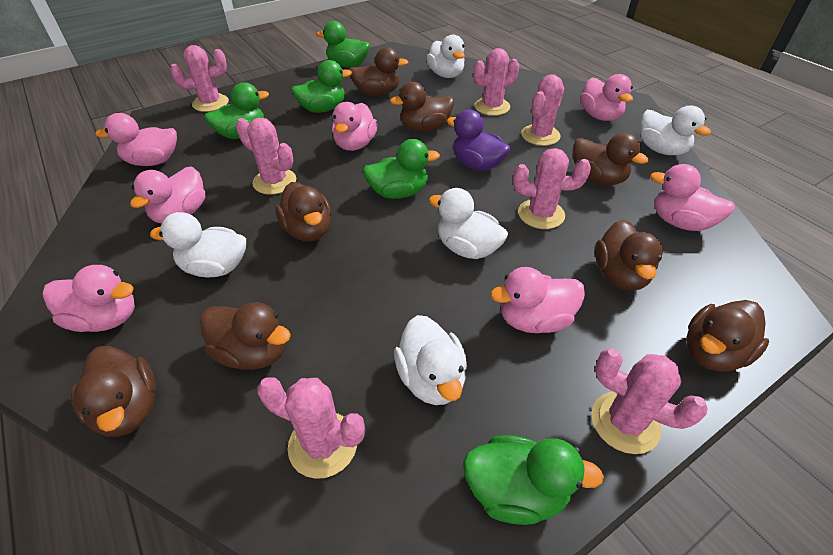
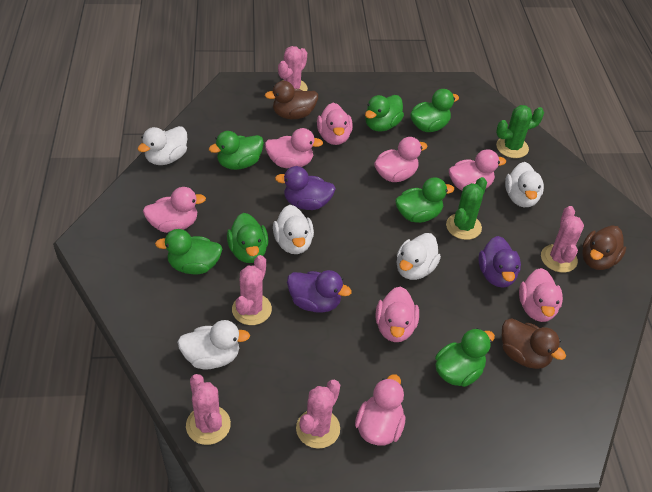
brown duck: [71,346,156,437] [200,302,291,370] [275,182,332,242] [349,47,408,96] [390,82,454,132] [573,133,649,185] [595,220,663,290] [686,300,769,372] = 8 -> [265,81,318,119] [502,318,566,369] [582,225,626,270] = 3
green cactus: none = 0 -> [446,177,487,240] [496,105,544,158] = 2
green duck: [204,82,269,139] [291,60,352,113] [316,21,370,68] [363,139,440,199] [463,435,604,525] = 5 -> [155,229,222,274] [209,131,264,170] [227,213,269,263] [365,95,404,132] [395,177,454,223] [410,89,459,132] [435,328,495,387] = 7
pink cactus: [170,45,229,112] [236,118,296,195] [257,377,365,479] [474,48,519,116] [513,148,591,229] [521,74,564,146] [591,348,708,454] = 7 -> [186,374,231,445] [232,255,272,325] [278,46,308,91] [296,380,340,449] [541,206,584,273] = 5
pink duck: [43,265,135,332] [95,113,177,166] [130,166,205,224] [332,102,378,151] [490,267,585,333] [580,74,633,121] [650,164,735,231] = 7 -> [143,187,206,233] [265,128,323,168] [317,103,353,145] [355,374,405,446] [374,137,427,182] [376,286,419,342] [449,149,506,191] [519,268,563,322] = 8
purple duck: [447,109,510,171] = 1 -> [275,166,336,210] [287,270,352,313] [478,236,521,288] = 3

